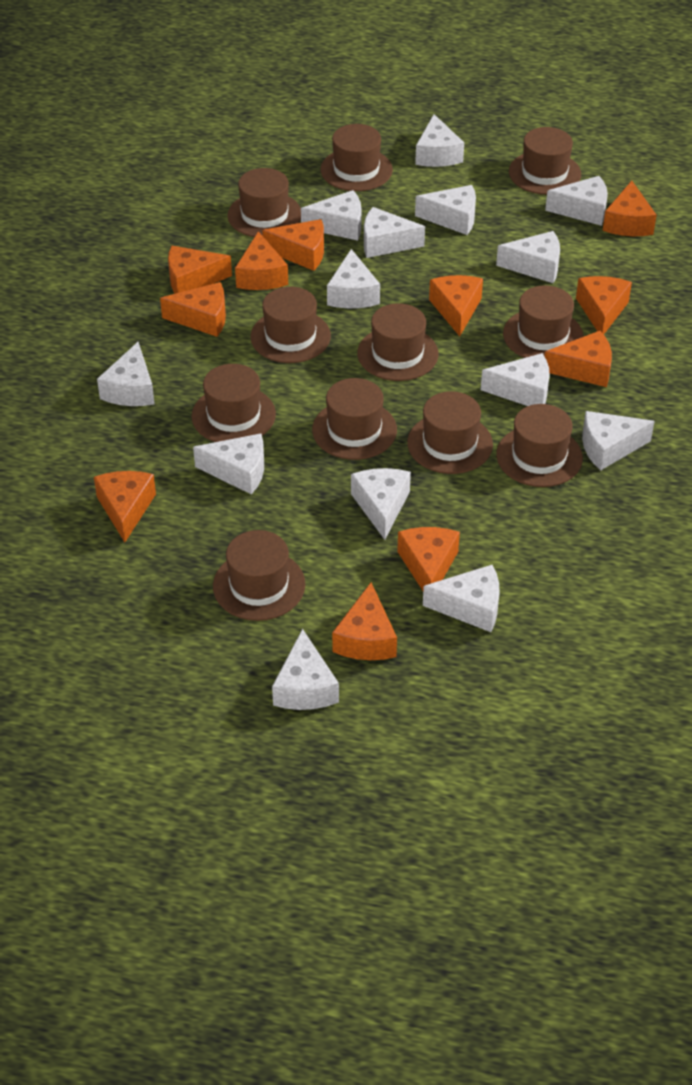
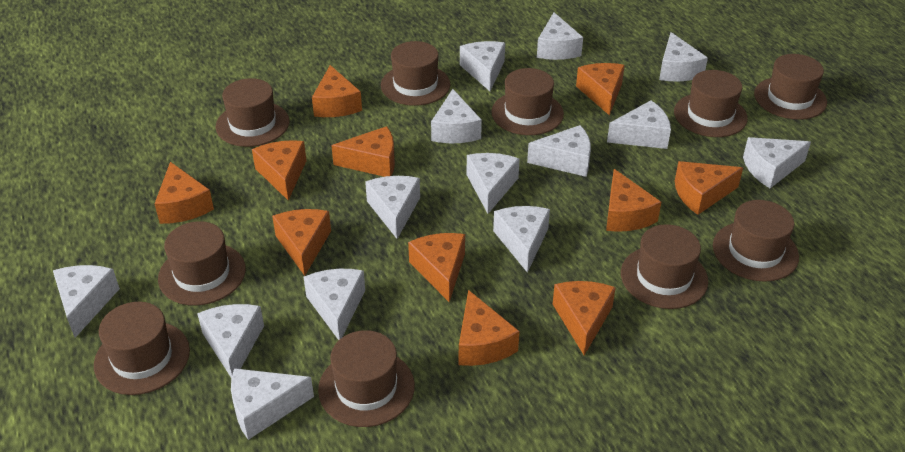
brown hat: [192,364,276,442] [213,530,305,621] [227,168,301,237] [250,287,331,363] [312,378,397,460] [321,124,393,191] [357,303,438,381] [407,391,493,474] [496,404,583,487] [503,285,584,358] [509,127,581,195] = 11 -> [94,302,190,395] [158,221,246,306] [216,78,290,147] [318,330,415,427] [381,41,450,106] [491,68,564,135] [621,224,708,309] [674,70,748,137] [713,200,799,282] [754,54,827,120] = 10

